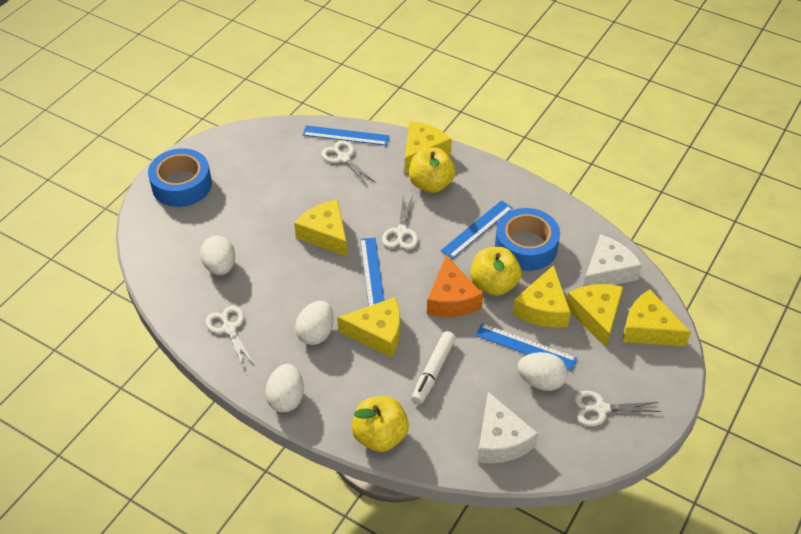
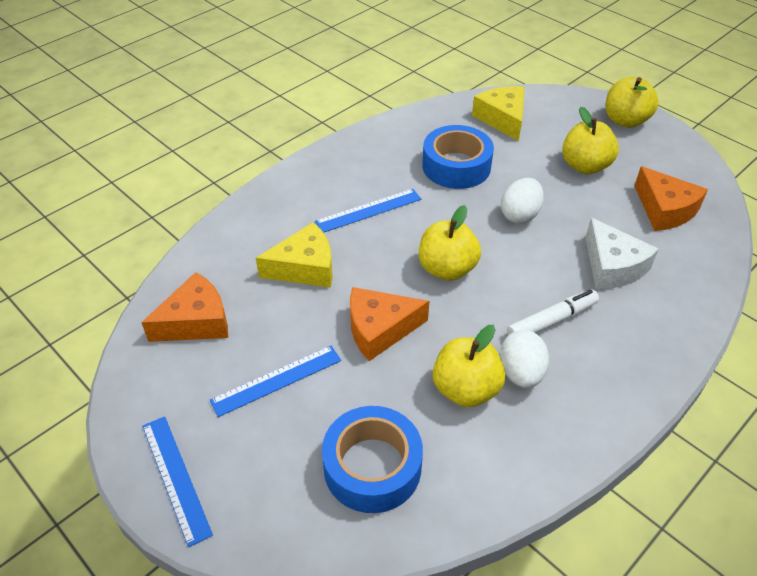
blue ruler: [303,125,389,146] [360,238,384,306] [441,200,513,259] [476,323,577,371] = 4 -> [142,416,213,547] [210,345,341,417] [315,189,421,233] = 3
orange cheese: [427,256,483,317] = 1 -> [141,272,228,342] [350,287,429,361] [634,166,708,231] = 3
white cheese: [477,392,538,463] [583,234,642,286] = 2 -> [585,218,658,289] = 1
white egg: [200,236,235,275] [265,364,304,412] [295,301,334,345] [518,352,568,391] = 4 -> [500,330,549,388] [501,178,544,224] = 2
white scissors: [206,306,256,370] [321,140,376,186] [382,196,418,250] [574,391,661,426] = 4 -> none = 0
yellow apple: [352,396,409,452] [409,148,456,193] [471,247,521,296] = 3 -> [419,205,481,281] [433,325,505,407] [562,107,619,174] [606,77,659,128] = 4
yellow cheese: [294,199,347,256] [337,297,400,357] [405,121,452,173] [512,265,571,328] [567,284,623,347] [623,290,691,346] = 6 -> [256,222,333,288] [472,86,525,141] = 2

